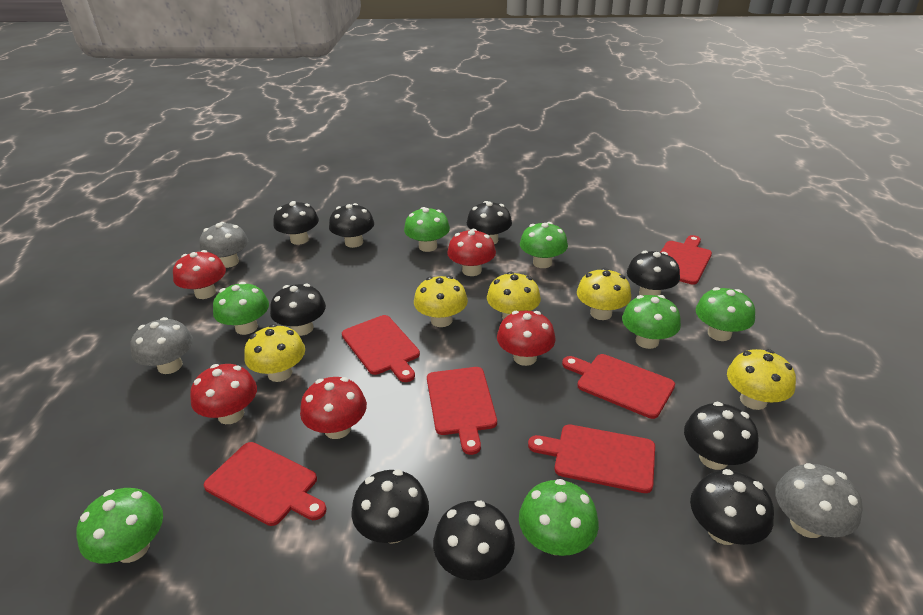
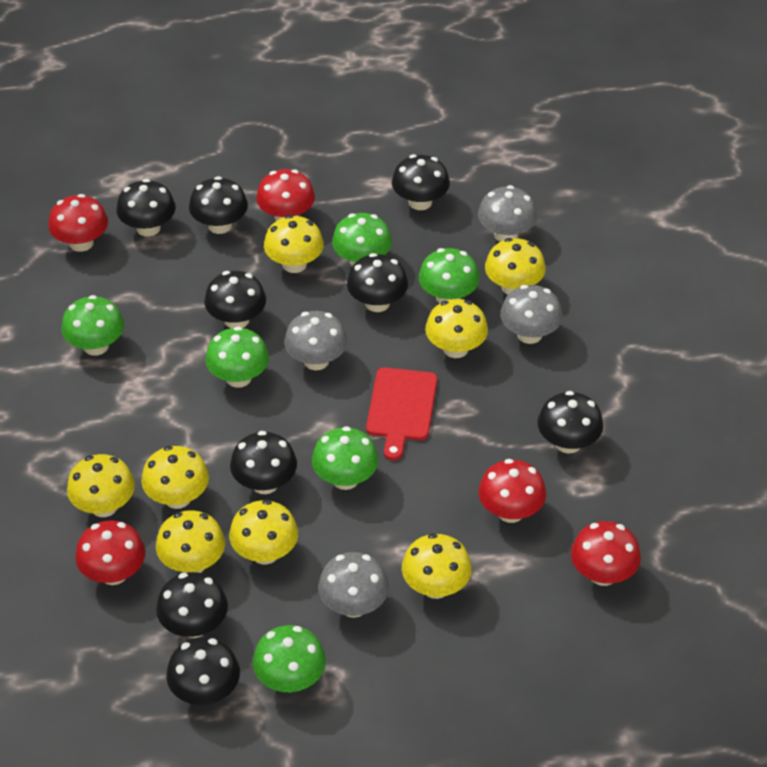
green mushroom: [76,488,163,564] [213,282,269,335] [404,207,450,252] [519,479,599,556] [520,222,568,268] [622,295,681,349] [696,287,755,341] = 7 -> [61,295,124,356] [205,326,269,388] [253,625,326,693] [312,426,379,490] [332,213,392,266] [419,248,480,304] = 6
grey mushroom: [131,317,193,374] [199,222,248,268] [775,463,863,538] = 3 -> [284,311,347,370] [318,552,389,618] [478,185,537,242] [500,285,563,344] = 4
red cutting board: [204,442,326,526] [342,315,420,382] [427,367,497,455] [528,424,655,493] [562,354,675,419] [661,235,712,284] = 6 -> [366,368,437,460] = 1
yellow mushroom: [244,324,305,382] [414,276,468,327] [487,272,541,320] [577,268,631,320] [727,349,796,410] = 5 -> [67,454,135,517] [141,446,209,509] [156,510,225,573] [229,500,298,565] [264,215,324,273] [402,533,472,599] [425,299,488,358] [485,238,546,295] = 8

